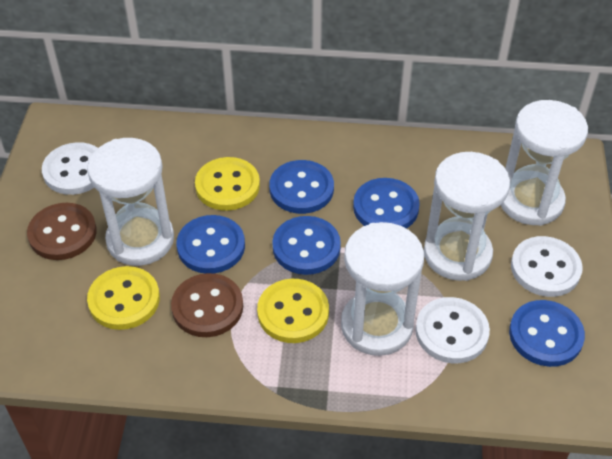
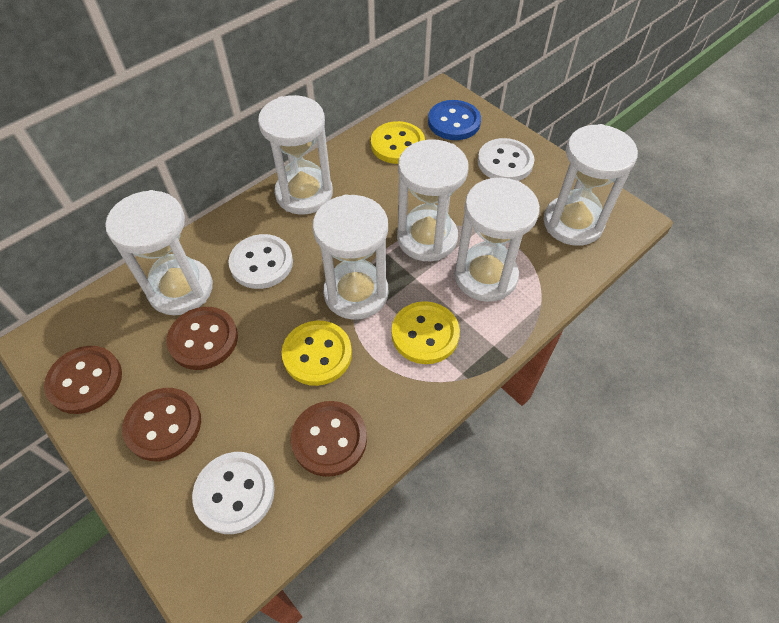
blue button: [177,215,245,273] [269,160,334,214] [272,216,341,275] [353,178,420,228] [509,300,585,367] = 5 -> [428,100,481,140] = 1
brown button: [27,203,97,260] [171,273,243,337] = 2 -> [44,346,122,414] [122,388,201,461] [167,307,238,370] [291,401,367,477] = 4
white hourglass: [87,138,174,266] [341,222,424,356] [424,152,510,281] [501,100,588,226] = 4 -> [105,190,213,315] [258,95,333,215] [313,194,388,320] [397,139,469,261] [454,178,540,302] [544,124,638,246] = 6

